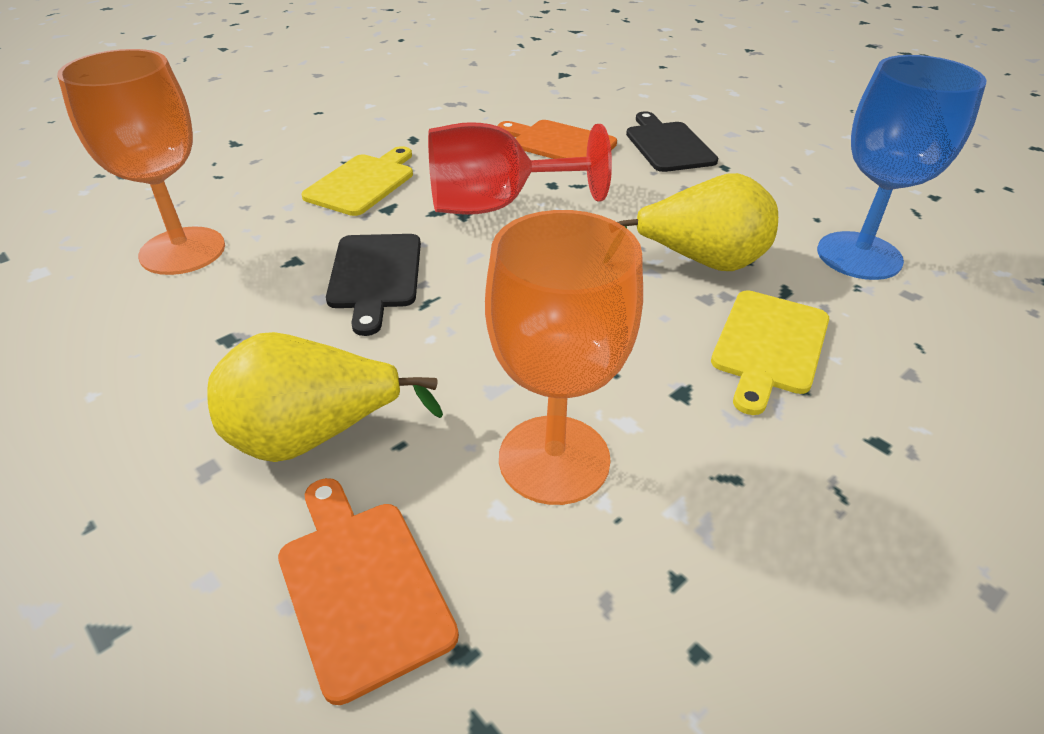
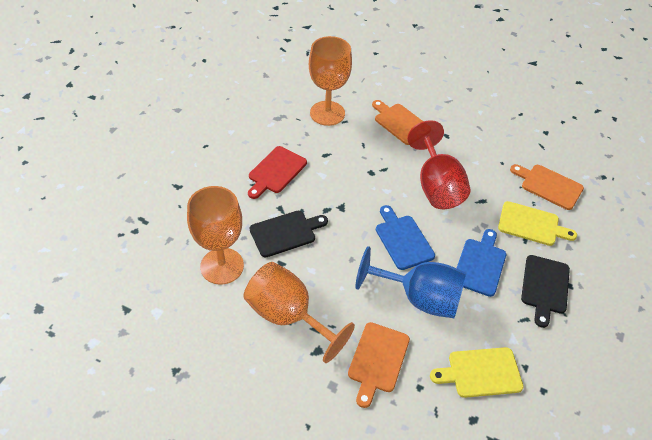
blue cutting board: none = 0 -> [376,205,435,270] [457,229,506,297] = 2
orange cutting board: [278,478,459,705] [497,120,617,159] = 2 -> [348,322,410,408] [372,100,423,145] [510,164,584,210] = 3
orange goblet: [57,49,225,275] [485,210,643,505] = 2 -> [187,186,244,285] [244,262,355,363] [309,36,352,126] = 3
red cutting board: none = 0 -> [248,146,307,199] = 1
yellow pear: [207,332,443,462] [617,173,778,271] = 2 -> none = 0

